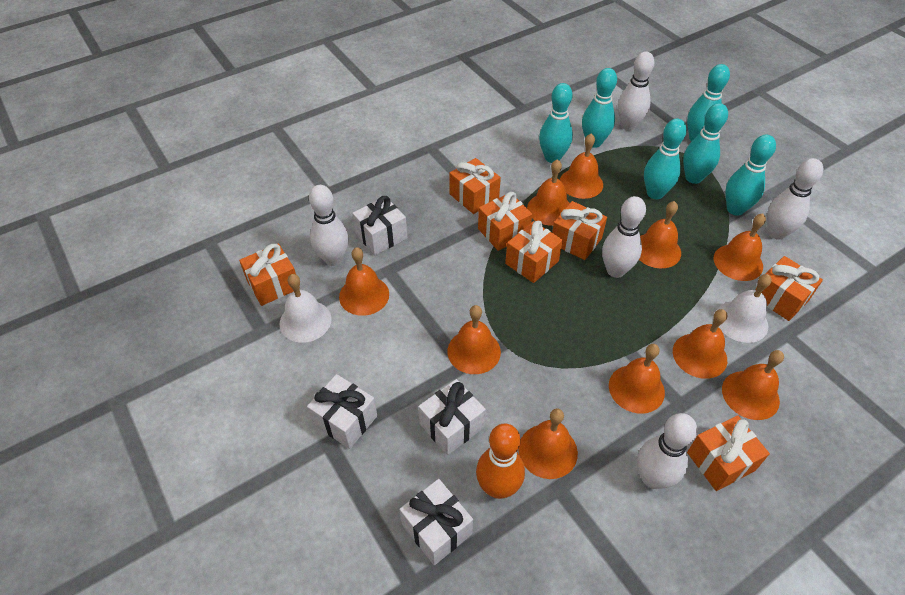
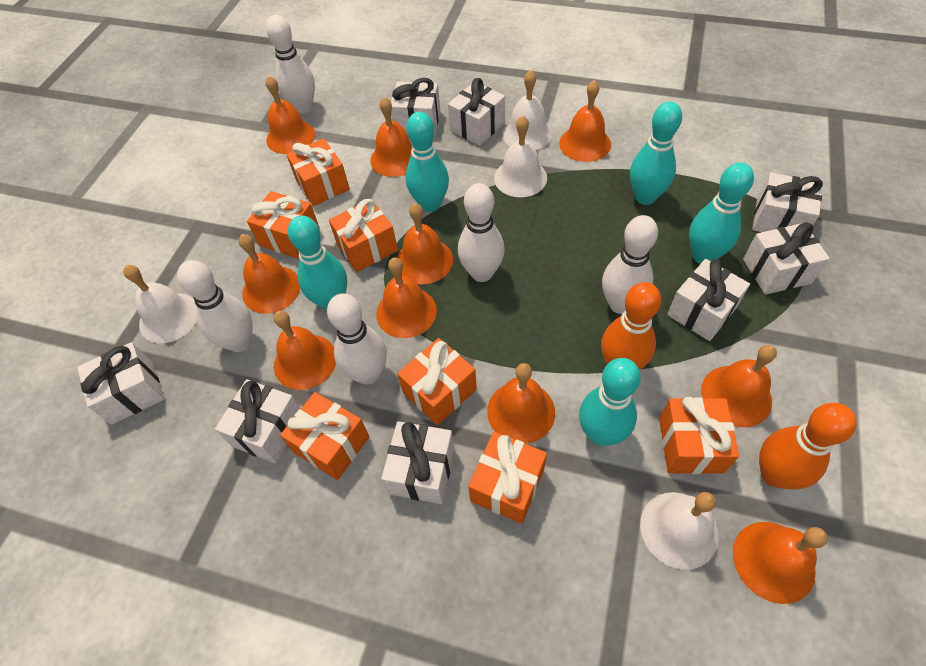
orange bowling pin: [476,423,525,499] = 1 -> [601,282,661,370] [759,403,857,490] = 2
turquoise bowling pin: [539,83,573,163] [582,68,617,148] [644,119,687,199] [683,103,728,184] [687,64,730,141] [725,135,776,216] = 6 -> [288,215,347,310] [406,112,449,212] [579,358,641,446] [630,101,682,205] [689,162,754,264] = 5
white bell: [279,274,332,343] [717,274,772,343] = 2 -> [123,265,198,343] [494,116,547,197] [502,70,553,150] [640,492,719,570] = 4
white gift: [307,374,377,449] [352,196,407,255] [399,479,473,565] [418,379,486,455] = 4 -> [77,342,165,425] [215,379,300,463] [381,421,455,504] [391,78,440,135] [448,78,505,146] [667,259,750,341] [743,222,830,295] [752,172,823,232] = 8

